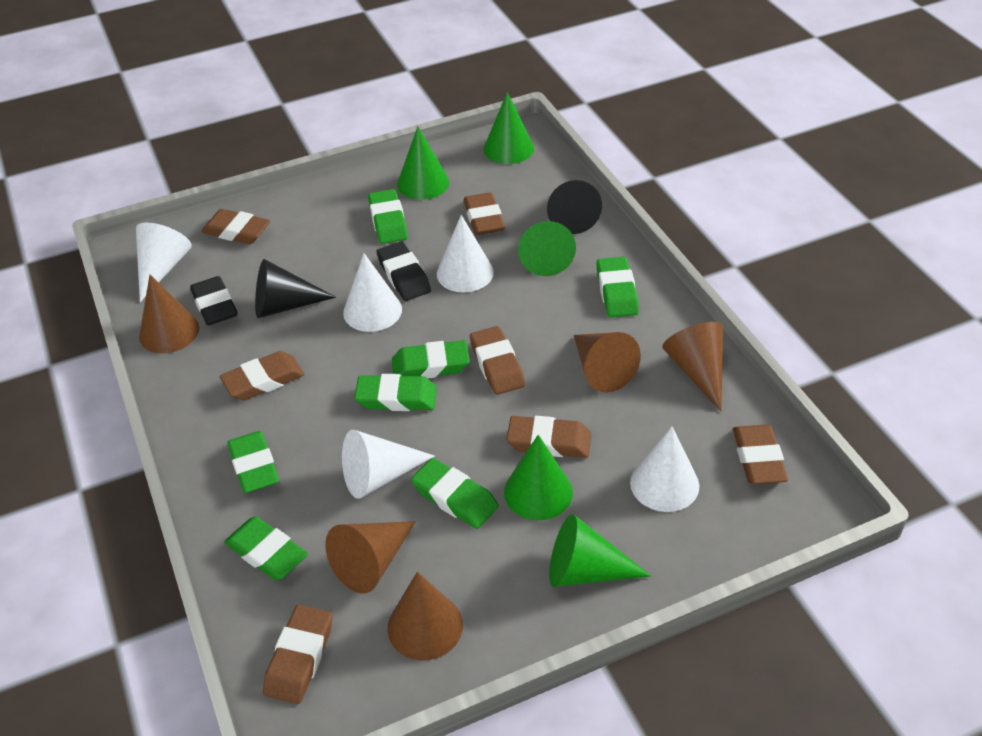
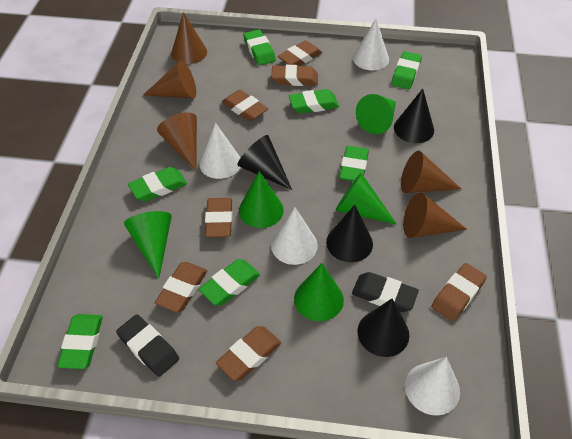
black cone: [255,259,336,318] [547,180,602,234] = 2 -> [237,135,292,190] [326,205,373,262] [357,299,409,357] [394,88,434,143] = 4
white cone: [136,223,192,302] [342,429,435,499] [343,253,402,332] [437,215,494,293] [630,426,699,512] = 5 -> [199,123,240,179] [271,207,318,265] [353,18,389,70] [405,357,460,416] = 4

